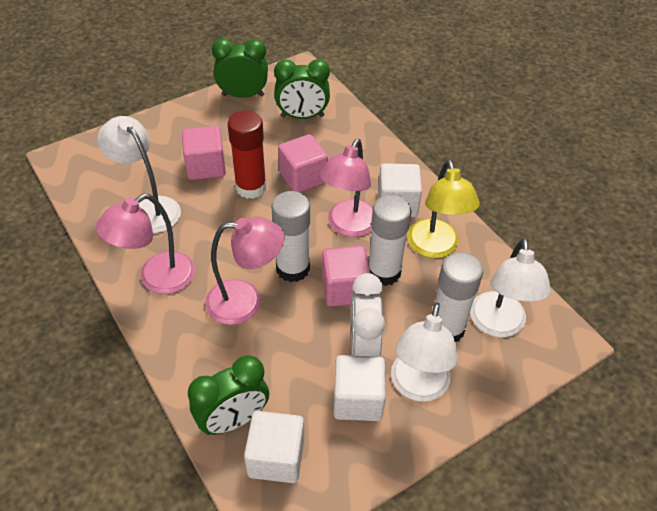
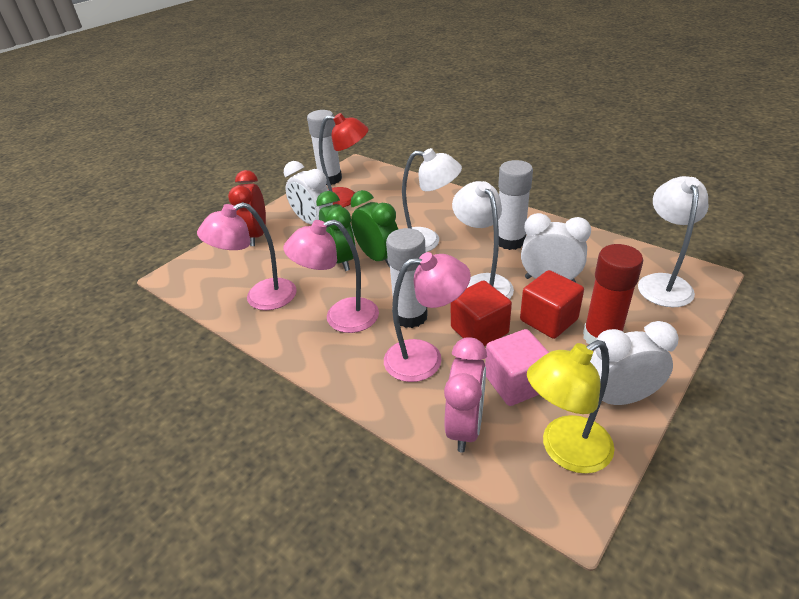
green clock: [188,355,269,435] [212,38,268,98] [274,59,330,119] = 3 -> [316,191,356,271] [351,190,398,267] = 2
pink clock: none = 0 -> [444,337,487,453] = 1
pink cube: [182,126,226,180] [278,134,328,193] [322,246,371,306] = 3 -> [485,329,549,406] = 1
red clock: none = 0 -> [228,170,266,246] = 1
red cube: none = 0 -> [451,281,512,346] [520,270,584,339] = 2
red lamp: none = 0 -> [319,113,369,207] = 1
white clock: [350,273,385,357] = 1 -> [284,161,333,224] [521,213,591,283] [590,321,679,405] = 3
white cube: [244,411,304,483] [334,355,386,421] [378,163,422,217] = 3 -> none = 0

